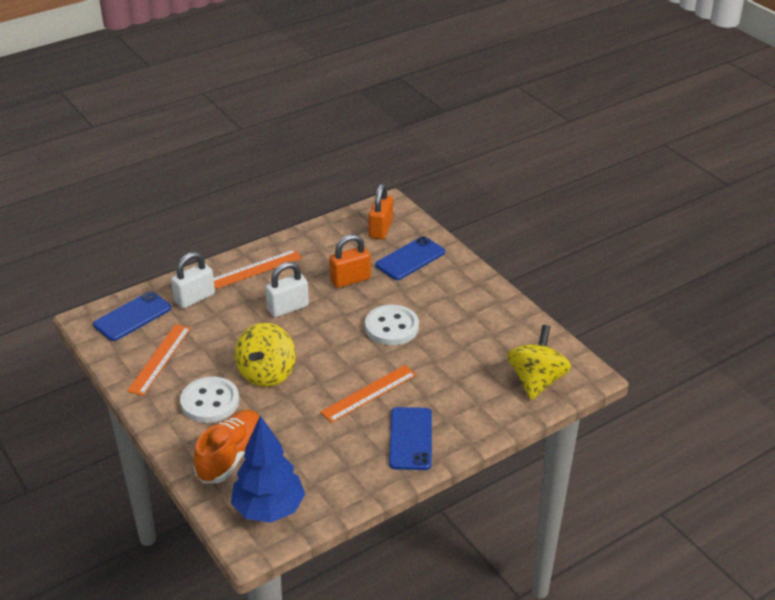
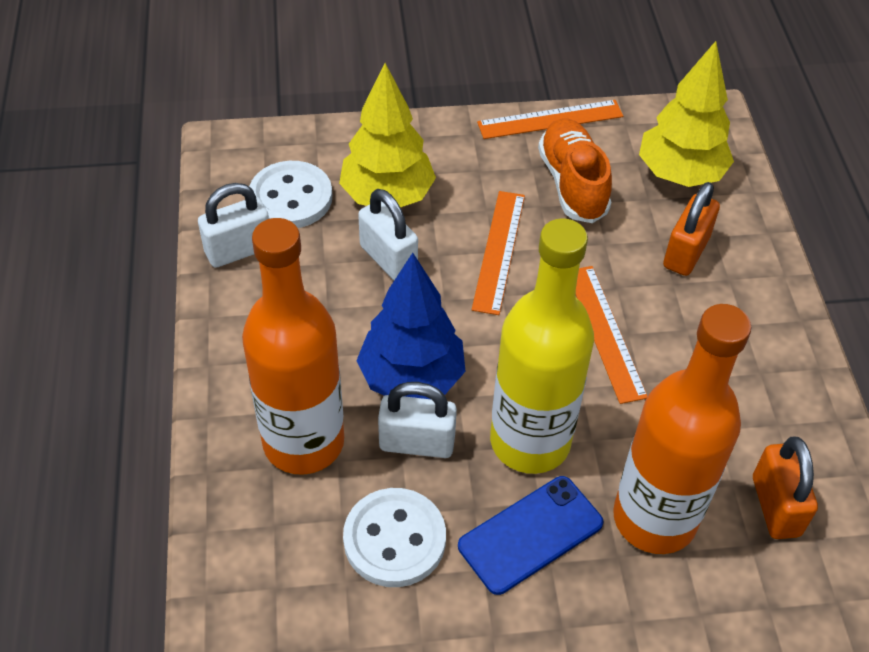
blue phone: [93,291,171,341] [375,236,445,280] [389,407,432,470] = 3 -> [458,476,604,595] = 1
orange bottle: none = 0 -> [242,218,344,475] [613,304,751,554] = 2
white padlock: [171,252,215,309] [265,262,309,317] = 2 -> [198,183,269,268] [358,189,418,280] [378,382,457,458] = 3
yellow bottle: none = 0 -> [490,218,594,474] = 1
yellow spinning top: [235,323,296,387] [507,325,571,400] = 2 -> none = 0
yellow tree: none = 0 -> [339,63,436,207] [639,41,734,187] = 2

